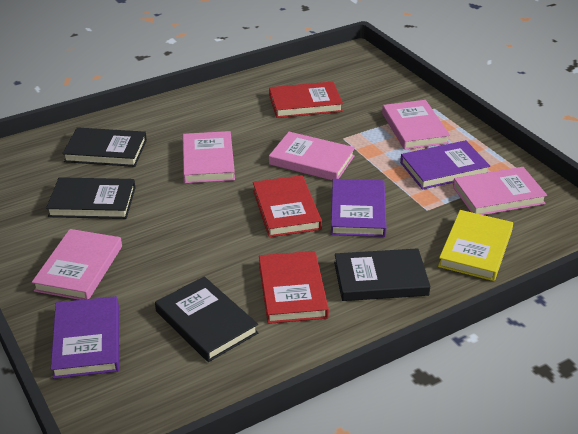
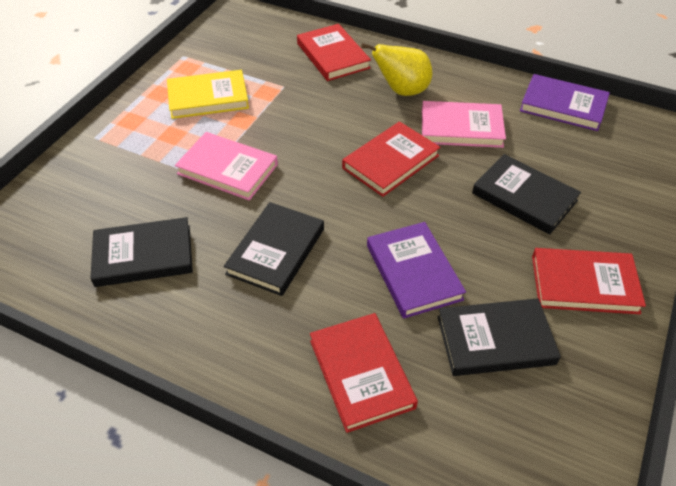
pink book: [32,229,122,300] [183,131,235,183] [269,132,355,180] [382,100,450,150] [453,167,547,215] = 5 -> [175,132,278,201] [422,101,506,148] = 2
purple book: [51,296,119,379] [331,179,387,237] [400,140,490,190] = 3 -> [367,222,466,319] [520,74,610,131] = 2
red book: [253,175,322,237] [259,251,329,324] [269,82,343,118] = 3 -> [297,24,371,81] [310,313,418,433] [342,121,440,197] [532,248,646,314] = 4
yellow pear: none = 0 -> [361,43,432,96] = 1

